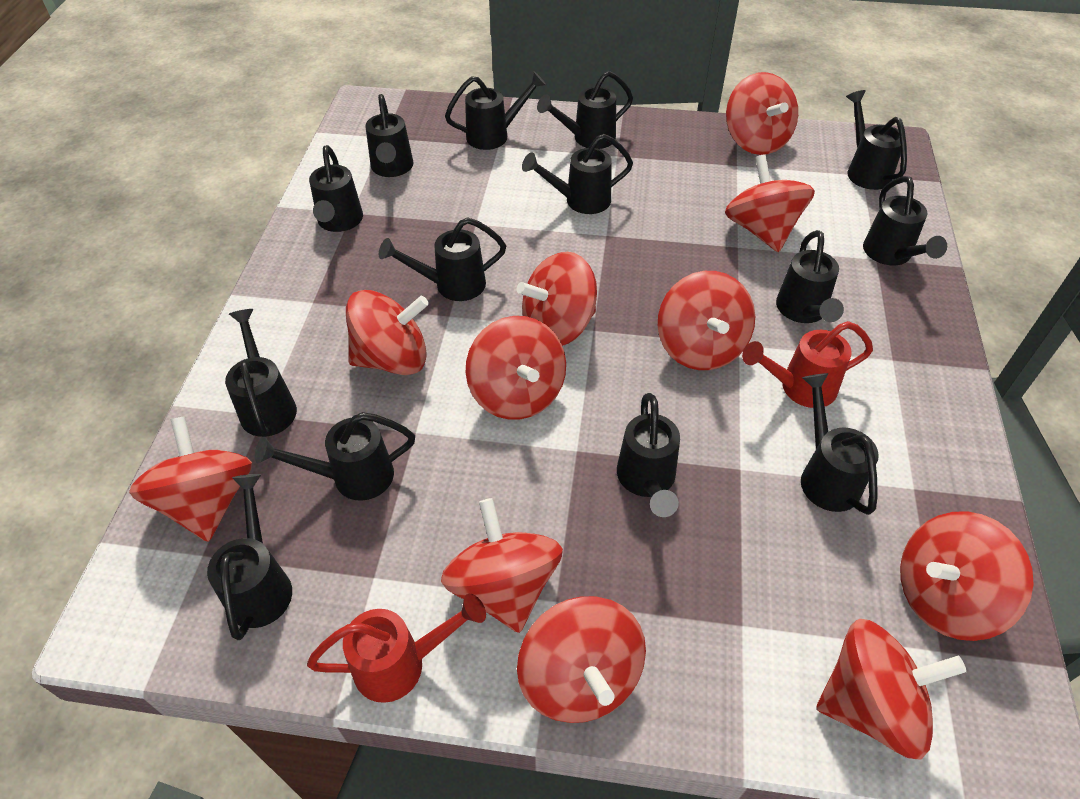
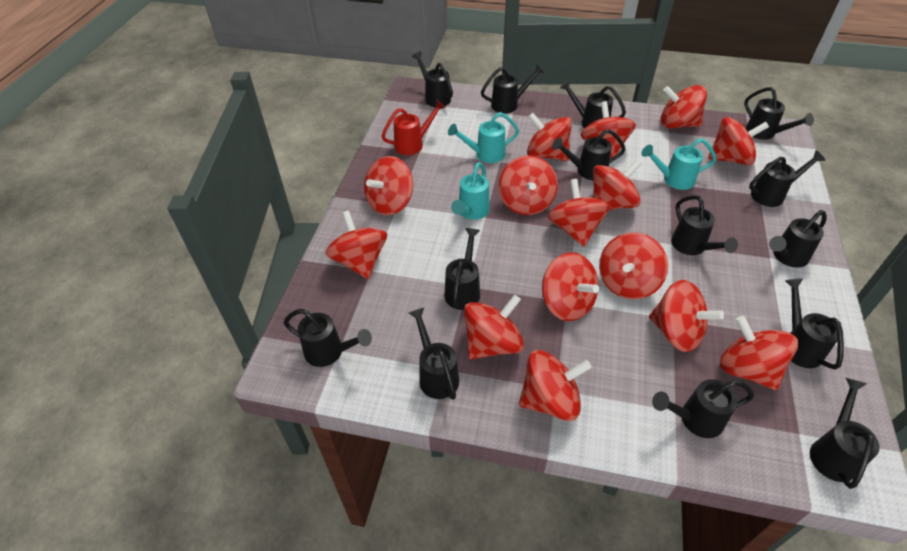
red spinning top: [129,416,252,542] [346,290,429,375] [441,498,563,633] [466,316,566,420] [517,252,597,346] [517,596,646,723] [658,271,755,370] [725,154,815,252] [726,72,798,155] [816,619,967,760] [900,511,1034,641] = 11 -> [325,210,387,279] [364,156,413,215] [464,294,524,359] [499,155,558,215] [519,350,592,421] [527,113,572,161] [542,252,599,321] [548,179,610,247] [581,101,636,159] [593,159,641,210] [599,232,668,299] [649,280,724,352] [661,85,707,128] [708,117,769,165] [720,316,798,390] = 15
red watering can: [307,594,486,703] [742,321,873,408] = 2 -> [381,100,446,155] = 1
turquoise watering can: none = 0 -> [448,112,519,163] [451,162,490,220] [641,138,716,190] = 3

